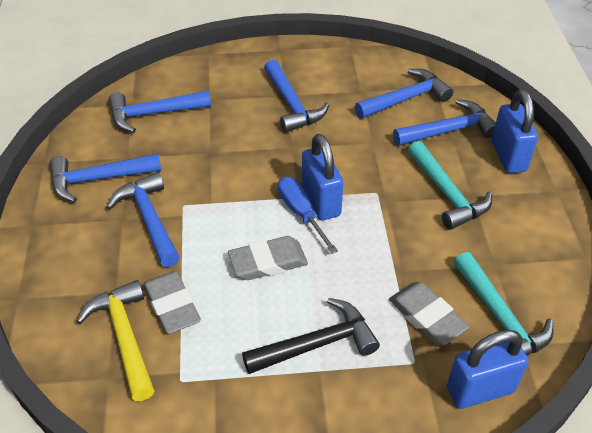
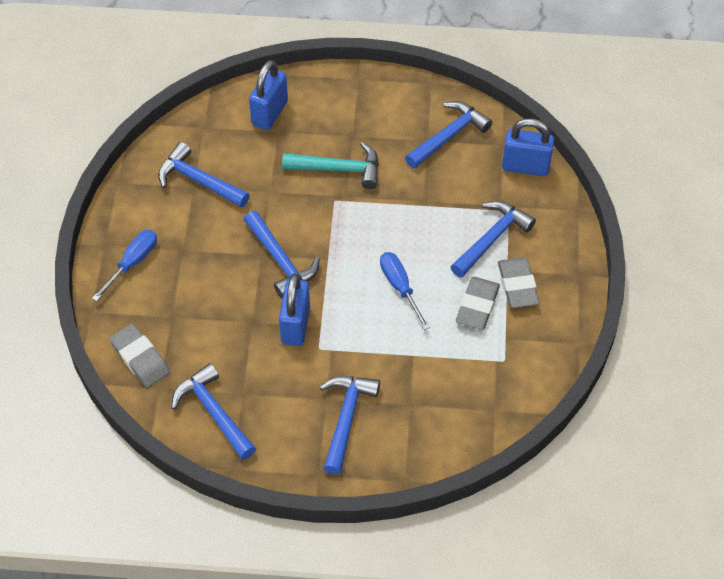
black hammer: [242,298,380,374] = 1 -> none = 0
blue screwdriver: [278,177,338,254] = 1 -> [92,230,157,301] [380,252,430,330] = 2
turquoise hammer: [408,141,492,230] [454,252,554,356] = 2 -> [282,142,379,189] = 1
yellow hammer: [76,280,155,401] = 1 -> none = 0

